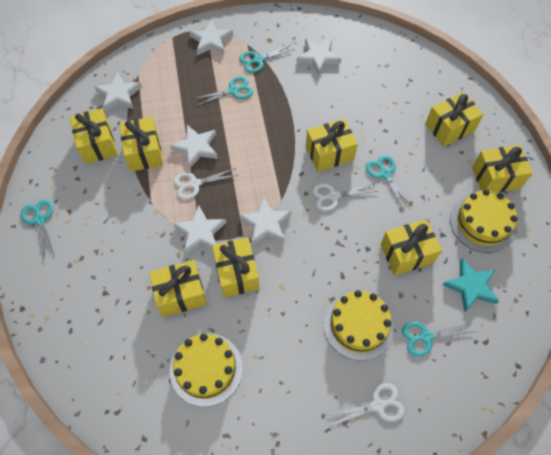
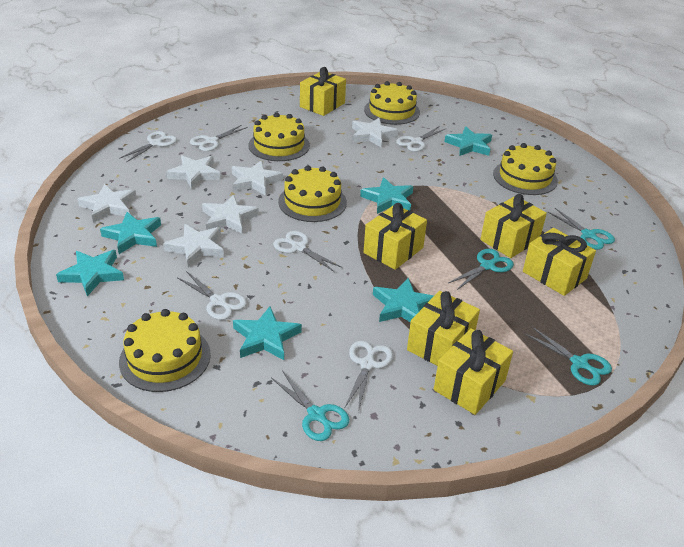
turquoise scissors: [21,200,55,259] [194,76,253,106] [239,44,295,73] [365,155,412,209] [402,322,472,357] = 5 -> [271,371,349,441] [449,249,514,290] [525,327,612,386] [548,208,615,250] = 4
turquoise star: [443,258,499,312] = 1 -> [56,250,124,296] [100,212,161,254] [233,306,302,360] [360,177,413,214] [373,278,434,323] [444,126,492,156] = 6
white scissors: [173,168,238,200] [312,183,378,211] [326,383,405,426] = 3 -> [119,131,177,163] [177,271,247,320] [190,125,247,151] [273,231,342,272] [345,341,393,412] [396,126,445,152] = 6
yellow cake: [170,333,243,407] [324,290,394,361] [450,189,518,253] = 3 -> [119,309,211,392] [248,113,310,161] [278,165,347,222] [364,81,420,125] [493,143,558,195] = 5
yellow gift: [70,108,117,164] [119,117,163,172] [149,260,206,317] [212,237,259,298] [306,119,358,172] [381,219,442,276] [425,92,484,146] [472,145,533,192] = 8 -> [300,67,346,116] [364,203,427,270] [407,291,480,366] [434,328,513,415] [480,194,547,258] [523,228,596,296] = 6

